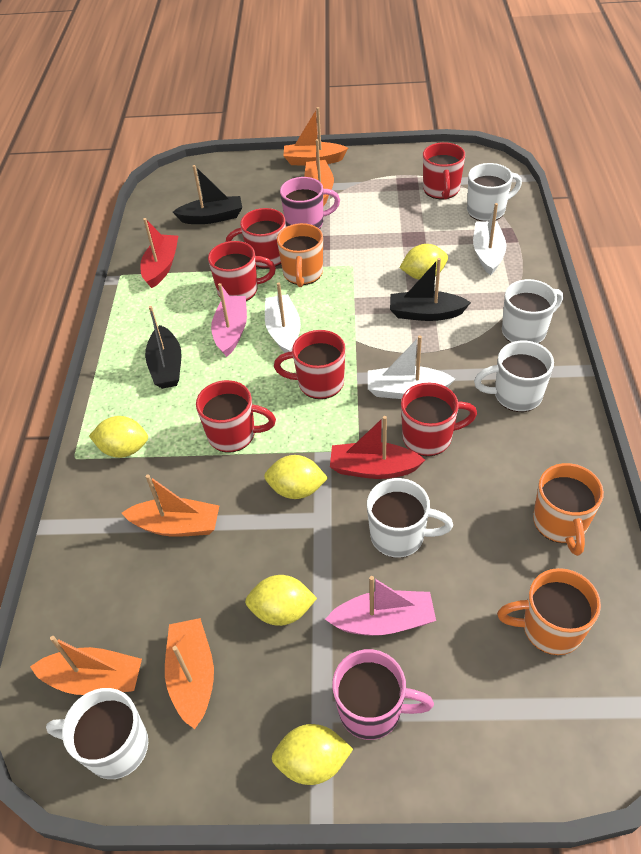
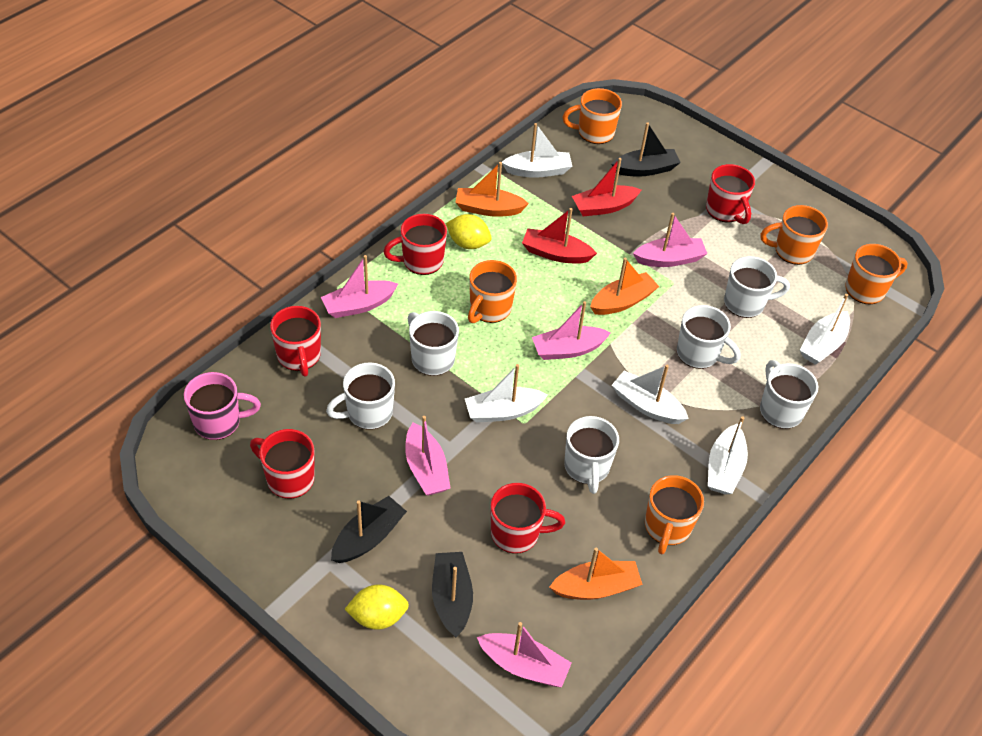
orange boat: [30,636,142,695] [122,475,219,537] [165,618,214,729] [283,107,348,166] [304,139,334,206] = 5 -> [455,162,529,217] [550,548,643,600] [590,258,659,315] = 3
orange mug: [277,223,323,287] [497,568,601,655] [533,463,604,556] = 3 -> [468,260,517,323] [562,88,622,144] [645,475,704,554] [761,205,828,265] [845,244,908,304] = 5
pink boat: [211,283,247,357] [325,576,436,636] = 2 -> [321,255,398,318] [405,416,450,496] [477,622,572,687] [532,301,611,360] [633,213,708,267] = 5
pink mug: [280,177,340,229] [332,649,434,740] = 2 -> [184,372,261,440] = 1
red mug: [196,380,276,453] [208,241,276,301] [226,208,286,269] [274,330,345,399] [401,383,477,456] [423,142,465,199] = 6 -> [250,429,315,499] [270,306,321,377] [383,214,447,275] [491,483,565,554] [706,164,755,224] = 5
white boat: [265,282,301,353] [368,335,455,399] [473,203,506,275] = 3 -> [465,364,548,423] [502,123,572,178] [612,365,689,424] [708,416,748,495] [800,294,850,365] = 5
white mug: [46,688,148,779] [367,478,453,558] [467,163,522,221] [474,341,554,412] [502,279,563,344] = 5 -> [326,362,395,430] [407,311,459,376] [564,416,619,494] [677,305,740,369] [724,256,790,318] [760,360,818,429] = 6
yellow lemon: [89,416,148,458] [245,575,317,626] [264,455,328,499] [272,724,353,785] [400,244,448,280] = 5 -> [345,584,409,630] [446,214,492,249] = 2

